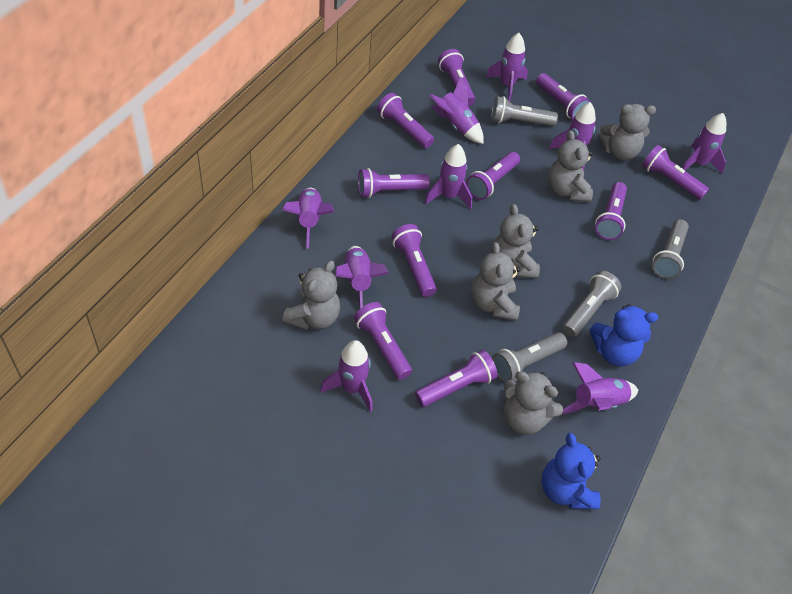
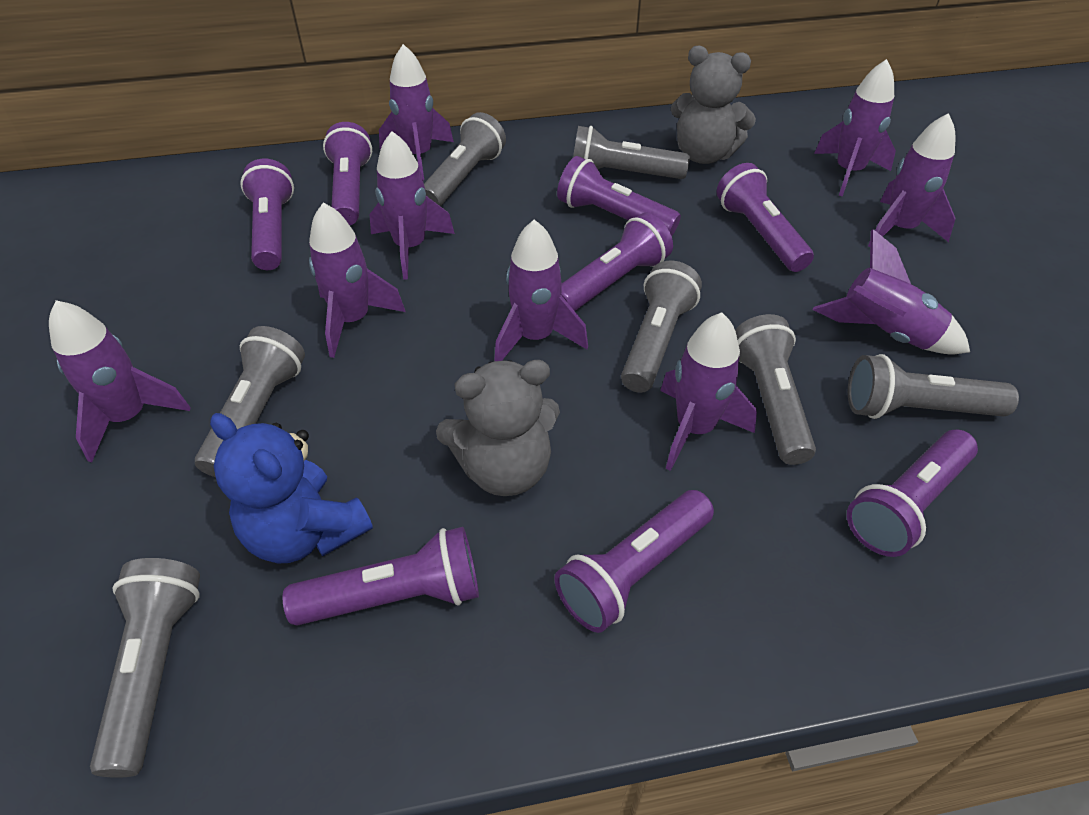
blue teddy bear: [542,433,601,509] [589,304,658,367] = 2 -> [210,413,373,563] = 1
grey flashlight: [491,96,558,126] [492,332,567,382] [562,271,622,337] [652,219,689,279] = 4 -> [90,558,200,778] [195,326,305,477] [424,112,506,206] [573,126,690,179] [621,261,702,393] [735,314,816,465] [848,354,1019,419] = 7
grey teddy bear: [282,261,340,330] [471,242,520,321] [491,204,540,278] [504,371,563,435] [547,130,593,202] [598,104,656,160] = 6 -> [436,360,560,496] [671,46,756,164] = 2
purple flashlight: [354,302,412,380] [358,168,430,198] [377,93,434,148] [391,224,437,297] [415,350,498,407] [438,49,475,106] [466,152,520,200] [536,73,590,119] [595,182,627,240] [642,145,709,200] = 10 -> [240,159,294,270] [283,527,479,626] [323,122,372,225] [555,490,714,633] [557,156,681,236] [561,213,673,311] [716,163,814,272] [847,430,978,557] = 8

